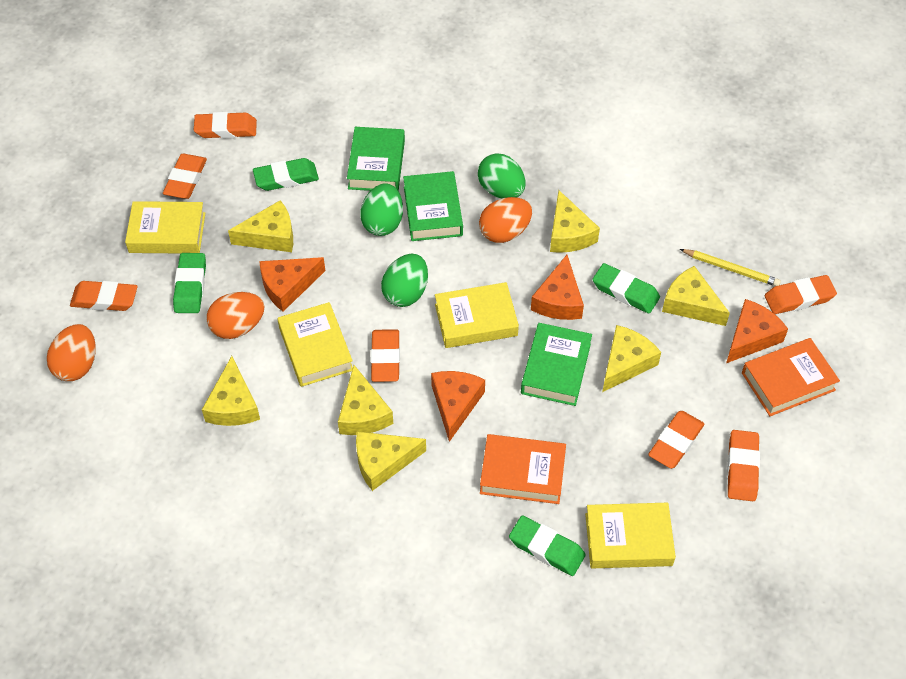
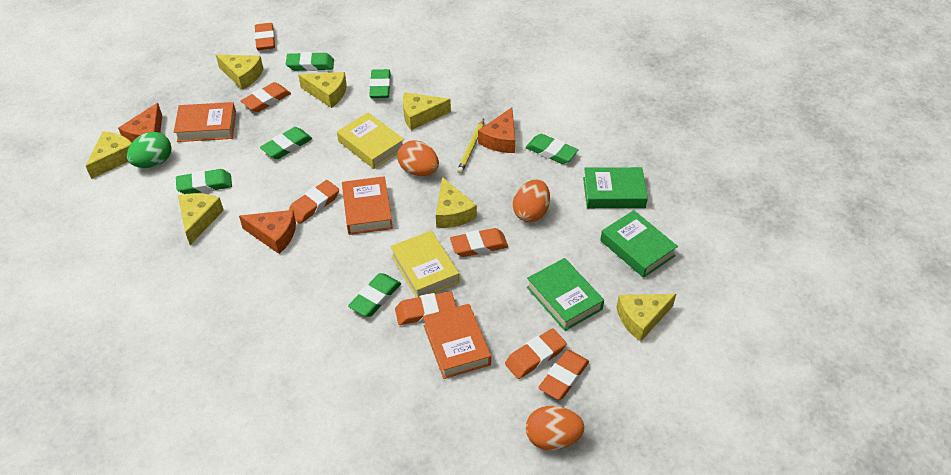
green egg: [360,183,403,236] [381,254,428,307] [478,154,525,198] = 3 -> [127,132,171,168] = 1
green eraser: [173,253,206,313] [253,158,319,191] [509,515,586,576] [593,263,660,314] = 4 -> [176,169,232,194] [260,127,312,159] [286,52,334,71] [348,273,401,317] [369,69,391,98] [526,134,578,164] = 6
orange book: [480,434,566,504] [742,338,840,416] = 2 -> [174,102,236,142] [342,176,393,235] [423,304,491,379] = 3
orange cheese: [259,257,325,311] [431,371,485,442] [531,255,584,320] [726,299,788,363] = 4 -> [118,103,162,142] [239,210,296,254] [478,107,515,153] = 3
yellow book: [125,201,205,253] [277,302,353,387] [435,282,519,348] [585,503,676,568] = 4 -> [337,113,404,169] [390,231,459,298] = 2

